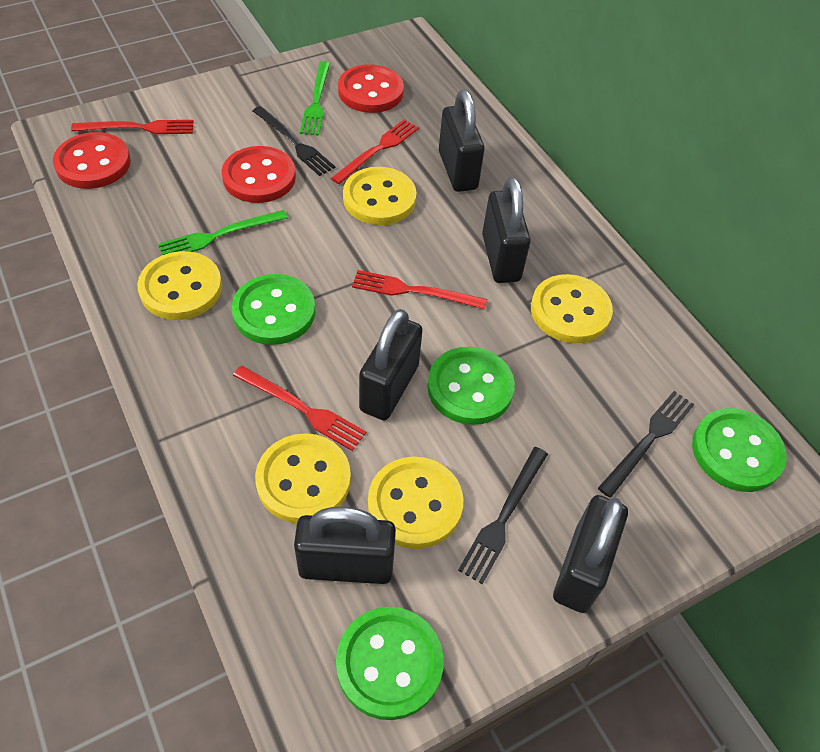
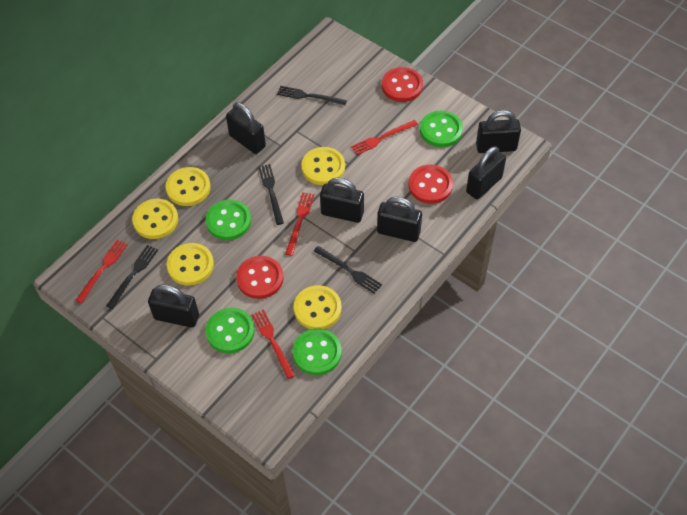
black fork: [253,106,335,176] [458,447,548,584] [598,391,695,498] = 3 -> [106,245,158,309] [258,164,284,225] [277,86,347,105] [314,246,382,294] = 4
black padlock: [294,507,396,584] [359,309,423,420] [439,90,485,192] [482,177,531,283] [553,495,628,613] = 5 -> [148,284,199,328] [226,103,266,154] [320,178,364,223] [377,197,422,242] [466,146,506,199] [476,110,521,153] = 6
green fork: [158,210,288,255] [300,61,330,136] = 2 -> none = 0

